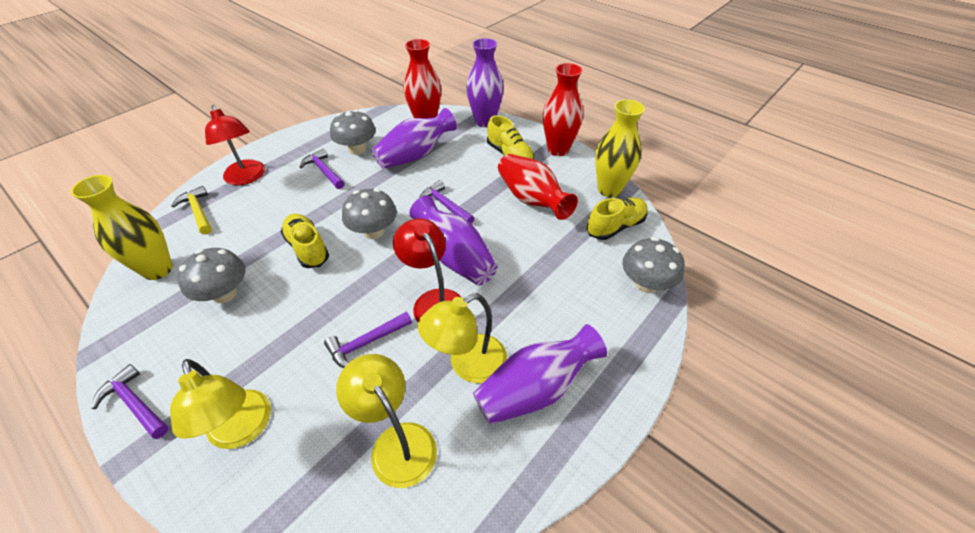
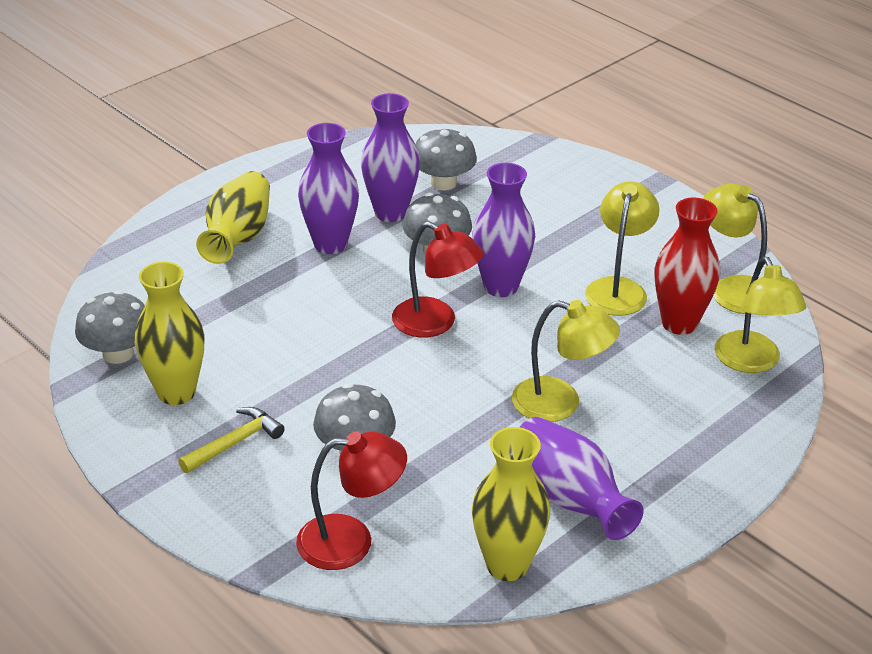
purple hammer: [92,364,168,439] [300,148,344,189] [324,312,412,368] [419,180,474,224] = 4 -> none = 0
red vase: [403,39,441,118] [498,154,578,220] [543,63,583,156] = 3 -> [655,197,720,335] = 1
yellow lamp: [170,359,271,449] [336,354,437,488] [418,293,507,383] = 3 -> [512,300,620,422] [585,181,659,316] [703,183,767,314] [715,256,807,373] = 4
yellow shoe: [281,214,329,268] [487,115,534,159] [586,197,648,240] = 3 -> none = 0
yellow vase: [71,175,173,280] [595,99,645,197] = 2 -> [135,262,205,405] [196,171,270,264] [472,427,550,581] = 3

